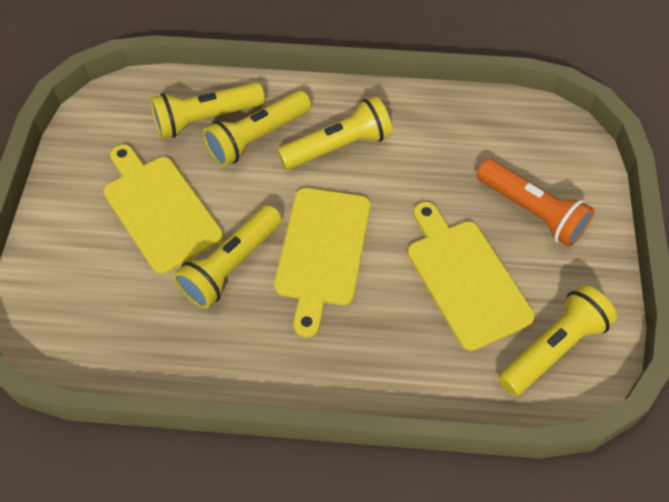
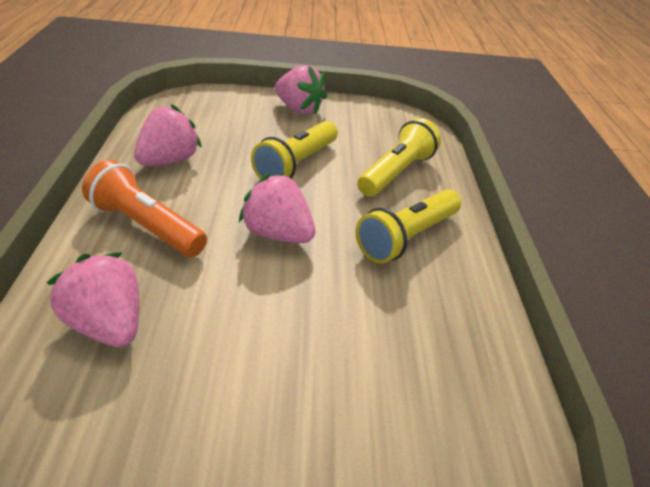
pink strawberry: none = 0 -> [47,252,140,347] [134,104,202,166] [239,173,316,243] [275,65,327,115] = 4
yellow cutting board: [103,144,223,274] [274,188,371,337] [407,202,535,351] = 3 -> none = 0
yellow flashlight: [150,82,265,139] [174,205,282,309] [203,91,311,167] [277,96,393,170] [498,285,617,396] = 5 -> [251,121,338,179] [356,189,461,263] [357,118,441,197] = 3

